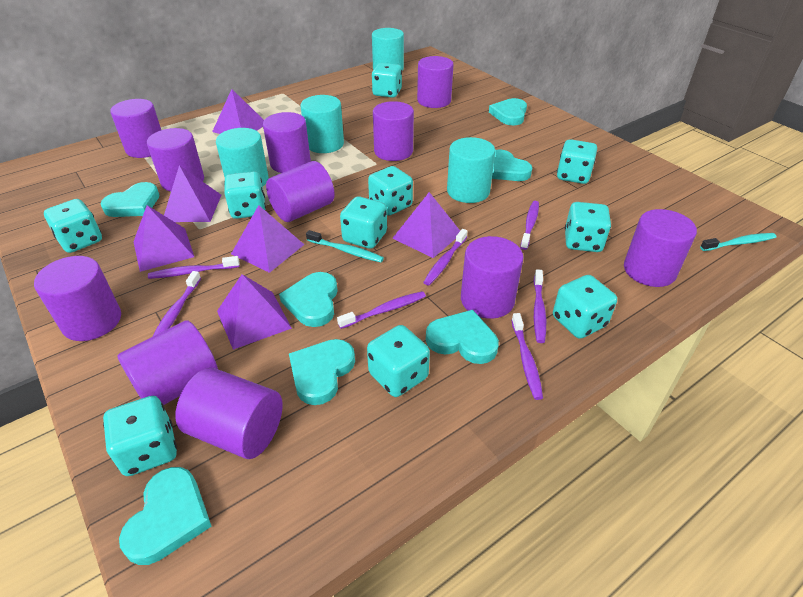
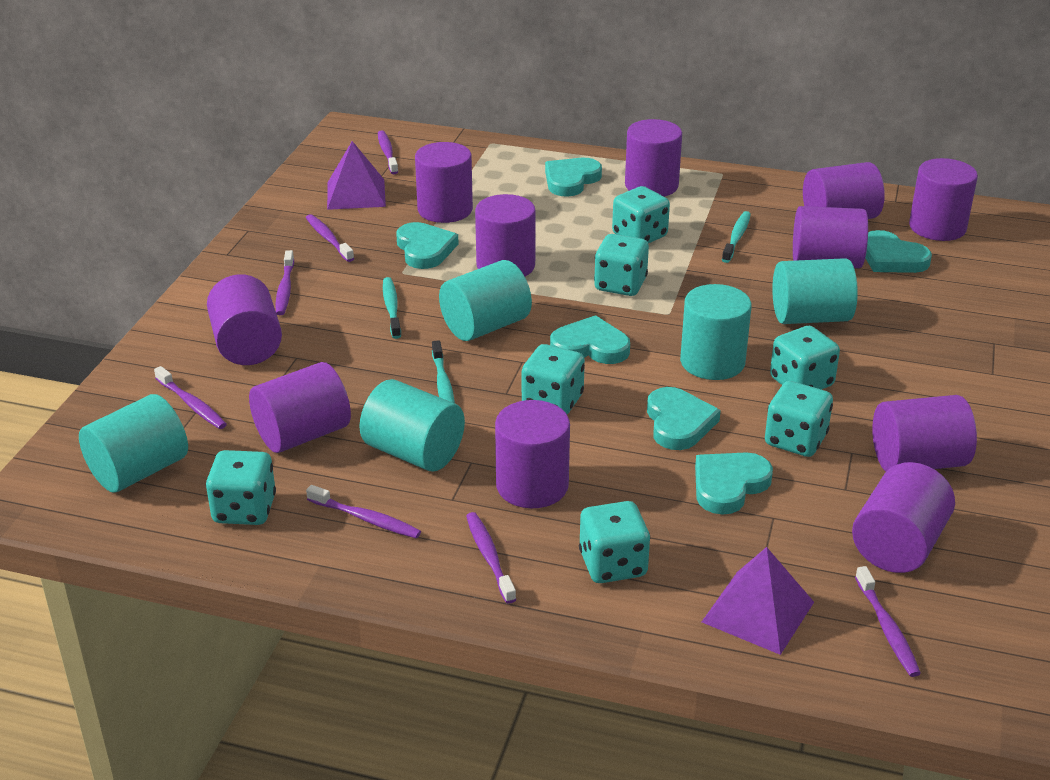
purple pyramid: [134,205,194,272] [164,165,221,222] [212,89,264,134] [217,274,292,350] [231,205,304,273] [393,192,460,258] = 6 -> [327,141,386,210] [702,547,814,655] = 2
turquoise cylinder: [216,128,269,187] [300,95,344,153] [372,28,404,71] [447,137,495,203] = 4 -> [79,394,188,493] [359,379,465,472] [439,260,532,341] [680,284,752,380] [772,258,858,324] = 5
turquoise dice: [44,199,102,253] [103,396,177,476] [224,171,266,219] [340,196,387,249] [367,325,430,397] [368,166,413,215] [372,63,402,98] [553,275,617,339] [557,139,597,184] [565,202,611,252] = 10 -> [206,450,276,525] [522,344,585,414] [579,501,650,583] [594,234,649,296] [612,186,670,243] [765,381,833,457] [770,326,840,390] = 7
turquoise heart: [101,182,159,217] [119,467,212,565] [279,272,338,327] [289,339,355,405] [426,310,499,364] [489,98,527,125] [492,150,533,181] = 7 -> [396,222,458,269] [545,158,602,197] [550,315,630,364] [647,387,721,450] [695,452,773,515] [865,230,932,273] = 6
turquoise toothbrush: [306,230,384,262] [700,233,777,251] = 2 -> [383,277,401,339] [432,340,455,403] [722,211,751,263] = 3

